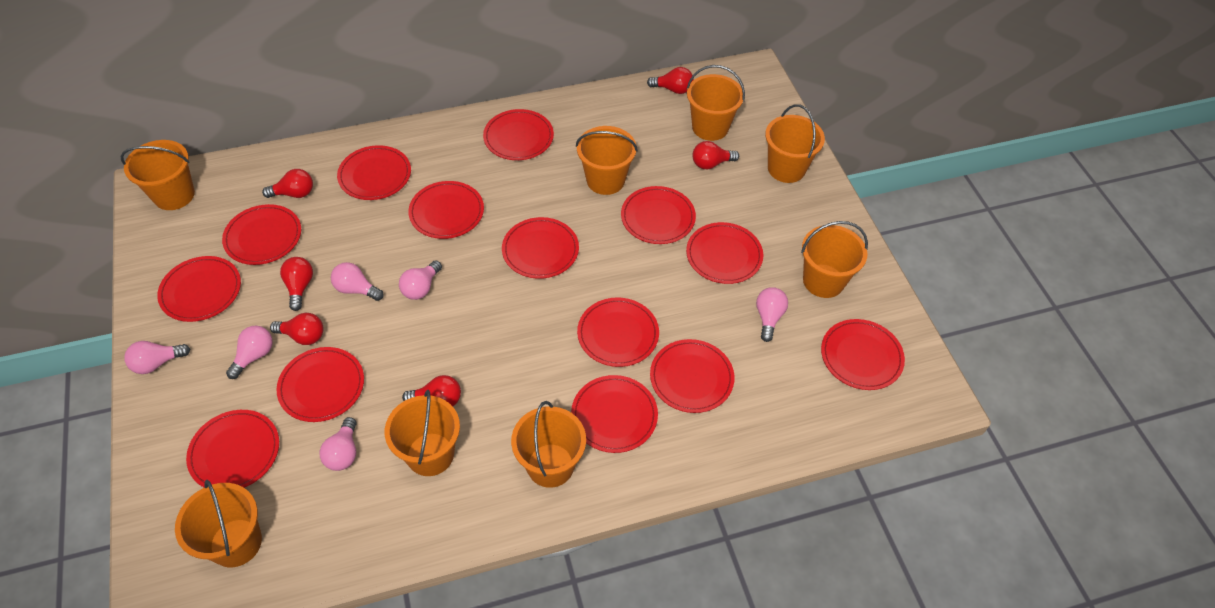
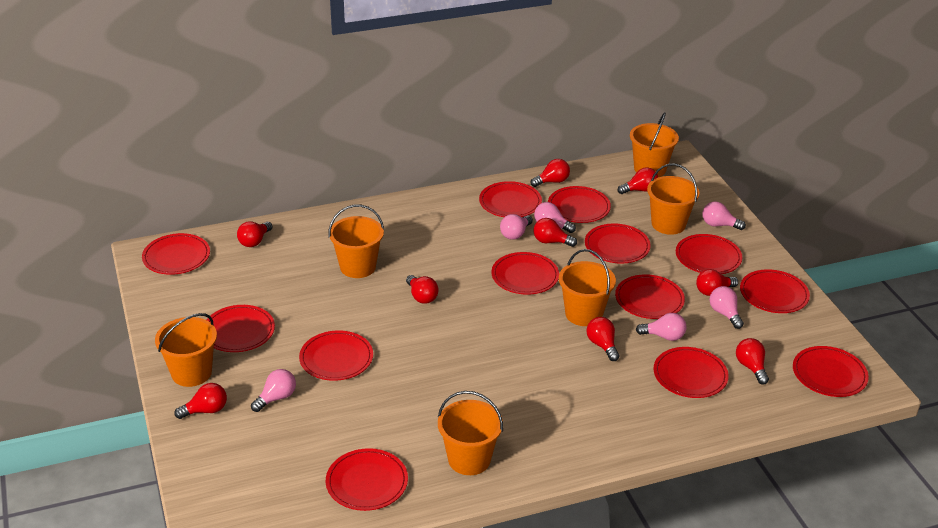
orange bucket: [121,140,195,210] [175,480,262,567] [385,390,460,476] [511,401,586,488] [576,126,638,195] [687,65,745,141] [765,104,825,183] [801,221,868,298] = 8 -> [155,313,217,387] [328,205,384,278] [438,391,503,475] [559,249,616,326] [630,112,679,177] [647,163,699,235] = 6
red light bulb: [262,169,313,198] [270,313,324,345] [280,257,313,311] [402,375,461,406] [647,67,694,94] [693,141,739,169] = 6 -> [174,383,227,419] [237,221,273,247] [406,275,439,304] [530,159,570,187] [534,218,577,247] [586,317,619,361] [618,167,658,194] [696,269,738,296] [736,338,769,385] = 9
red plate: [157,256,241,322] [186,410,279,488] [222,204,301,265] [277,347,364,422] [337,145,411,200] [408,181,484,239] [483,109,554,160] [502,217,579,279] [571,375,658,453] [577,297,659,367] [621,186,696,244] [650,339,734,413] [686,222,763,284] [821,319,905,390] = 14 -> [142,233,210,275] [206,305,275,352] [299,331,373,381] [326,448,408,511] [479,181,542,217] [491,252,559,295] [548,186,611,223] [585,224,651,263] [615,274,685,319] [653,347,729,398] [676,234,743,274] [740,269,810,313] [793,346,869,397] = 13

